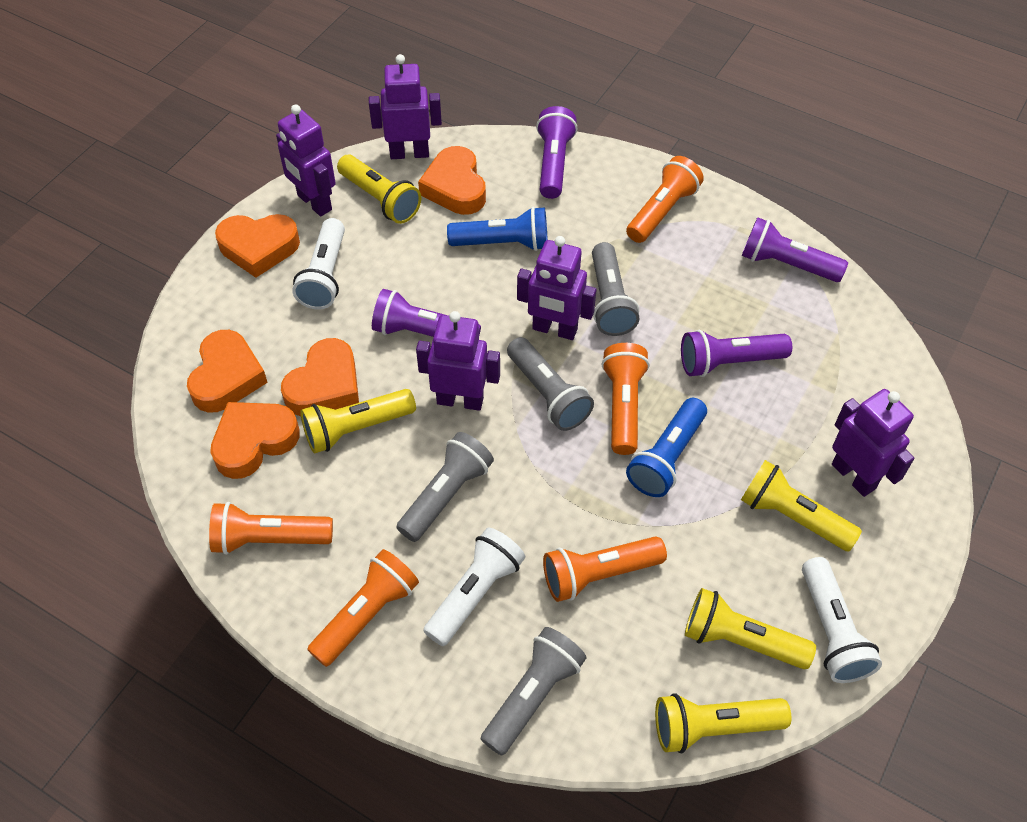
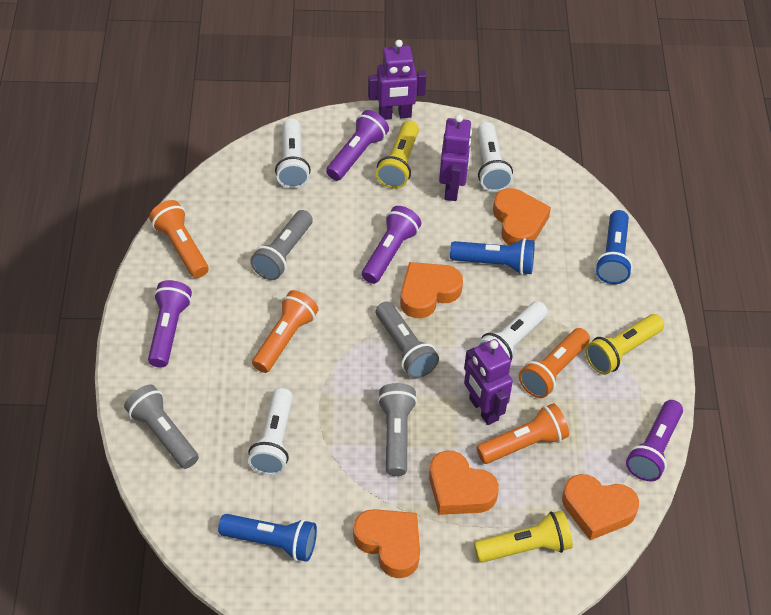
blue flashlight: [447,207,548,251] [626,398,707,497] = 2 -> [218,514,317,562] [450,238,535,275] [595,210,633,284] = 3
orange flashlight: [209,502,333,555] [307,549,419,667] [543,536,667,602] [602,343,650,455] [626,156,704,243] = 5 -> [149,200,209,278] [252,290,318,373] [476,403,569,464] [519,328,590,398] = 4
purple robot: [276,104,336,216] [369,54,442,159] [416,311,500,411] [517,236,597,340] [832,389,914,497] = 5 -> [368,40,427,120] [439,115,472,201] [464,339,513,425] = 3
white flashlight: [292,218,345,309] [423,527,525,646] [802,557,882,683] = 3 -> [248,388,293,475] [275,118,311,189] [476,301,548,361] [477,122,513,192] = 4
yellow flashlight: [300,389,416,454] [337,155,421,224] [655,693,791,753] [685,588,816,669] [741,460,862,551] = 5 -> [376,120,419,189] [474,510,573,563] [586,314,664,375] = 3

